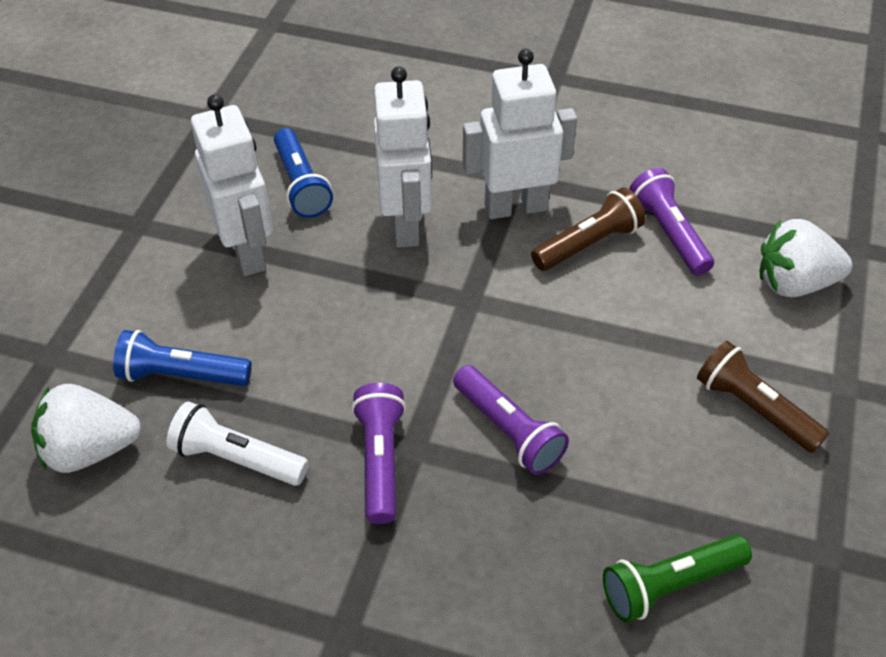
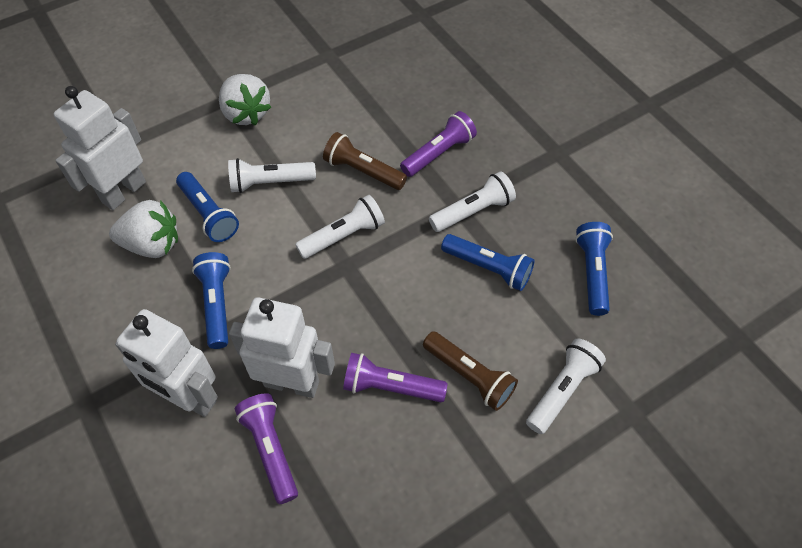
blue flashlight: [113,330,252,386] [274,128,333,218] = 2 -> [176,172,239,242] [192,252,231,349] [441,234,535,291] [575,222,613,316] = 4
green flashlight: [603,535,752,622] = 1 -> none = 0
white flashlight: [166,402,309,486] = 1 -> [228,158,316,193] [295,195,385,259] [429,171,516,232] [526,338,606,434] = 4

